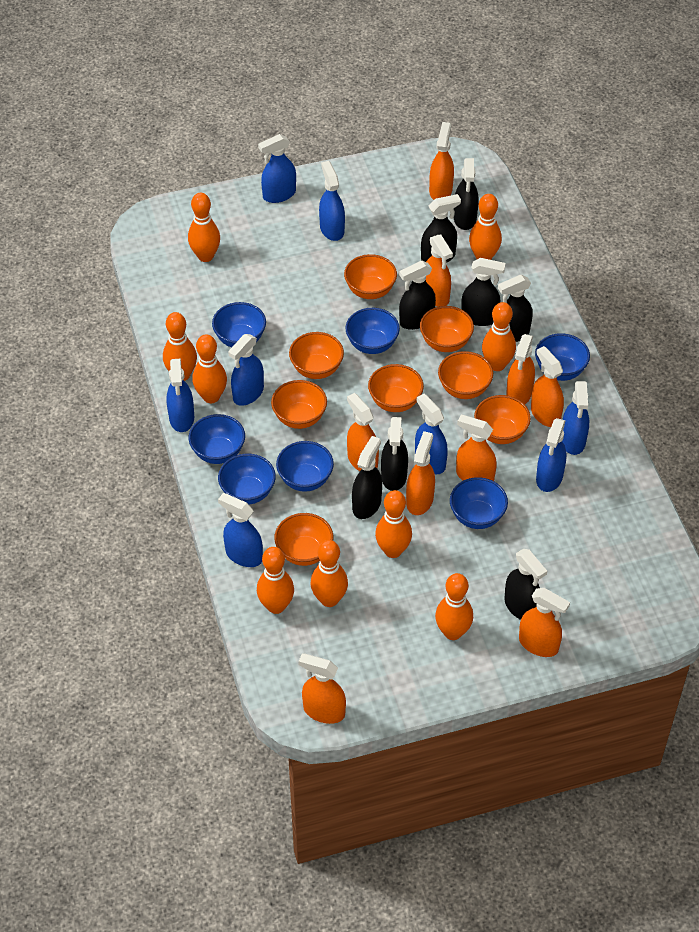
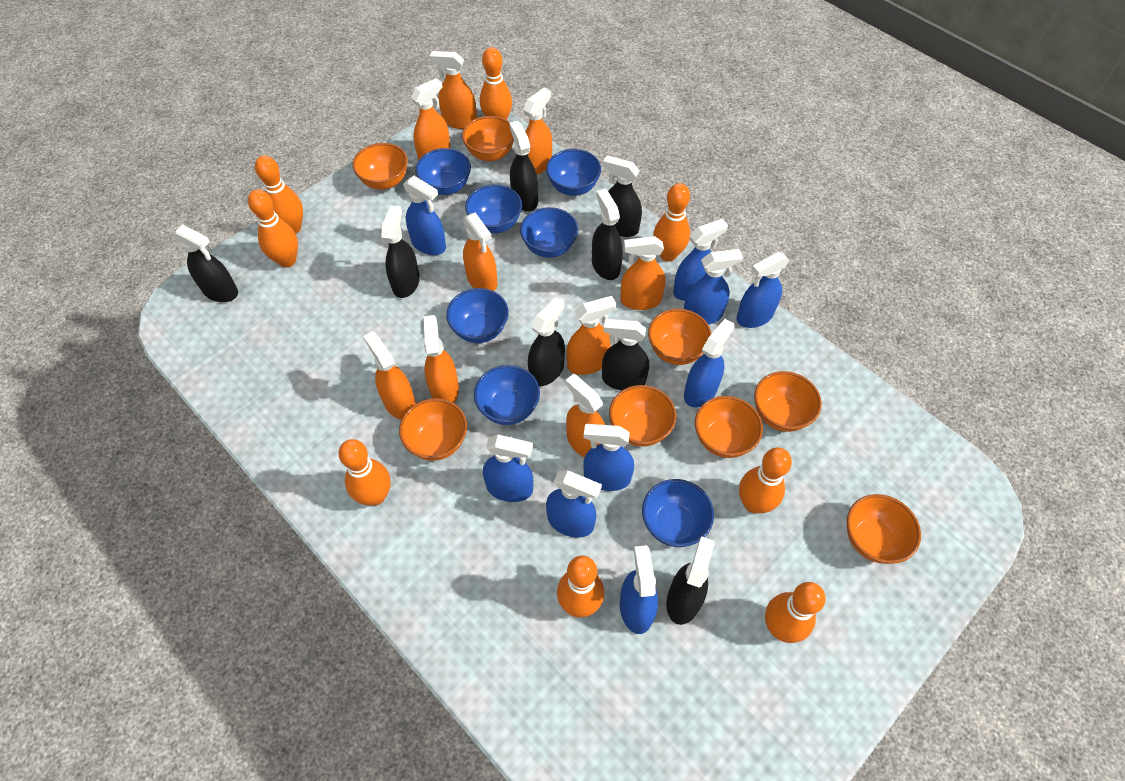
blue spray bottle: [167,358,194,432] [218,493,263,567] [228,334,264,406] [258,134,296,203] [319,161,345,241] [415,394,448,474] [536,418,566,492] [562,381,589,455] = 8 -> [403,176,446,255] [483,435,533,502] [546,470,602,538] [583,424,634,491] [620,545,658,634] [673,219,728,301] [684,249,743,325] [684,319,734,408] [736,251,790,328] = 9
orange bowling pin: [163,312,197,381] [188,193,220,262] [192,334,227,403] [257,547,294,614] [310,540,348,607] [375,490,412,558] [435,573,473,640] [469,194,502,260] [482,302,516,371] = 9 -> [248,189,298,268] [255,156,303,234] [338,439,390,506] [480,47,512,120] [557,556,604,618] [653,183,690,262] [739,448,792,513] [765,582,826,643] = 8

